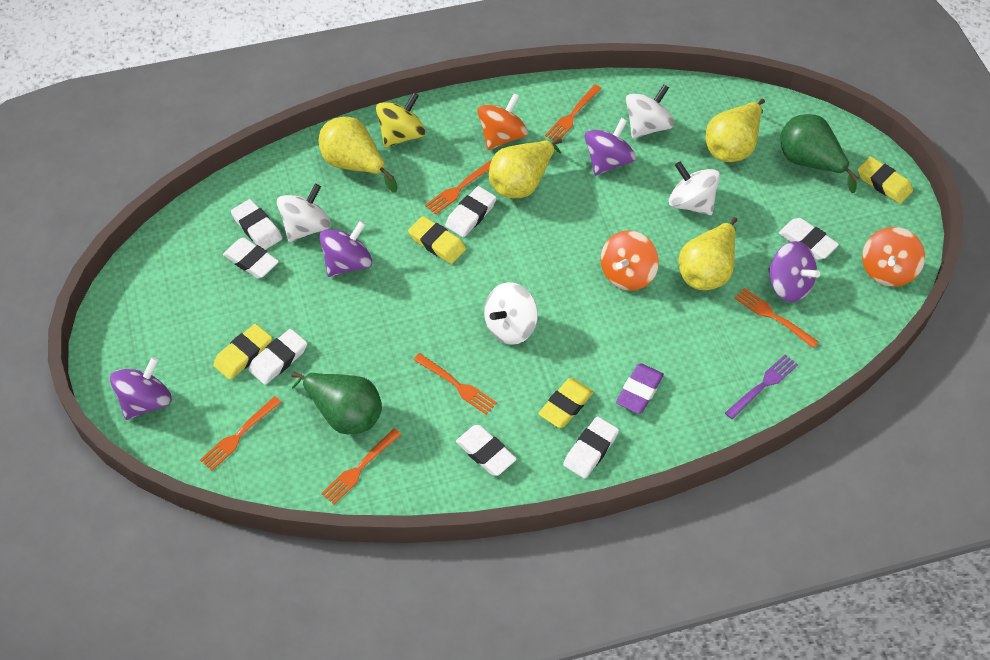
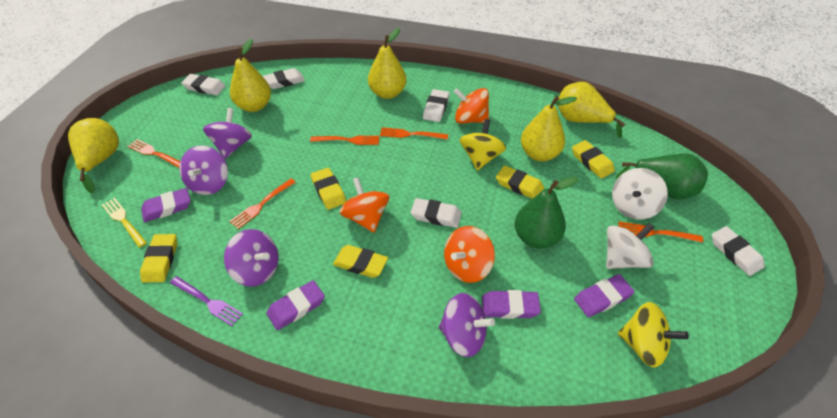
orange fork: [200,396,281,471] [321,428,402,504] [413,353,497,415] [425,160,492,215] [545,85,602,141] [734,288,819,348] = 6 -> [127,139,180,168] [229,179,296,229] [310,136,380,145] [380,127,448,140] [618,222,703,243] = 5
purple eraser: [616,363,664,414] = 1 -> [141,188,191,222] [266,280,325,330] [482,290,541,319] [574,274,635,317] = 4
white eraser: [223,237,279,279] [231,199,282,250] [248,329,307,385] [445,186,497,237] [456,425,517,476] [563,416,619,479] [779,218,839,260] = 7 -> [181,74,225,95] [263,68,305,89] [411,198,462,228] [423,89,449,122] [712,226,765,276] = 5
white spinning top: [277,183,331,242] [484,282,538,345] [626,84,674,139] [669,161,720,215] = 4 -> [606,223,654,269] [612,168,668,220] = 2
yellow eraser: [213,324,272,380] [408,216,466,264] [538,378,593,428] [858,156,913,204] = 4 -> [140,234,177,282] [310,168,346,210] [333,245,388,278] [496,165,544,198] [572,140,615,178] = 5
yellow fork: none = 0 -> [102,198,147,248] = 1
yellow pear: [319,117,397,192] [489,138,562,198] [679,217,737,290] [706,99,765,162] = 4 -> [68,118,119,194] [230,39,271,112] [368,28,406,99] [521,96,577,161] [558,82,625,138] = 5
yellow spinning top: [376,92,426,148] = 1 -> [460,119,506,171] [618,302,689,368] = 2

